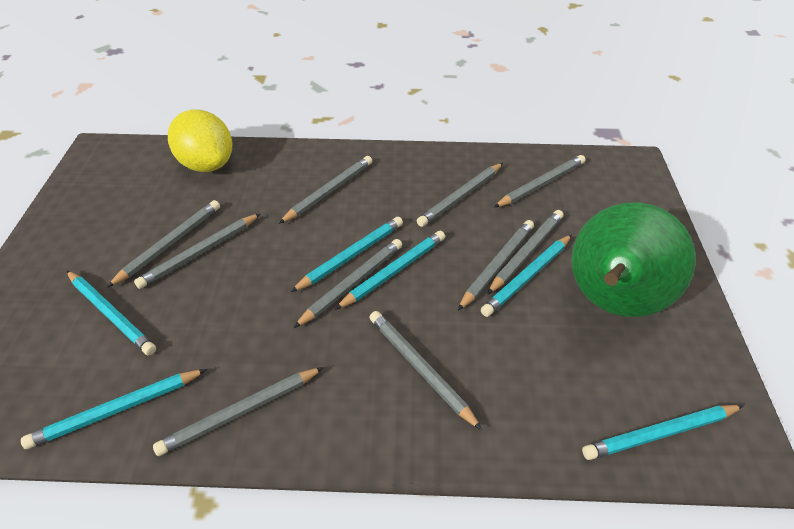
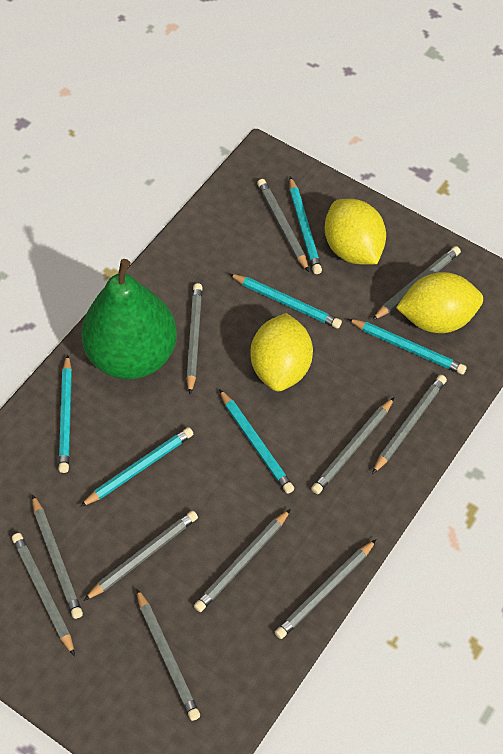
grey pencil: [106,200,220,288] [134,213,261,289] [153,367,324,456] [279,156,372,224] [293,239,402,328] [369,311,482,430] [417,163,503,227] [458,220,534,311] [487,210,563,295] [494,155,586,208] = 10 -> [12,533,75,656] [32,494,83,619] [83,510,198,601] [136,588,200,721] [186,283,203,394] [194,509,291,612] [257,179,309,272] [275,539,377,639] [311,397,395,494] [372,246,461,320] [372,375,447,474] = 11
yellow lemon: [168,110,232,172] = 1 -> [251,313,313,391] [325,199,386,264] [396,272,483,333] = 3

